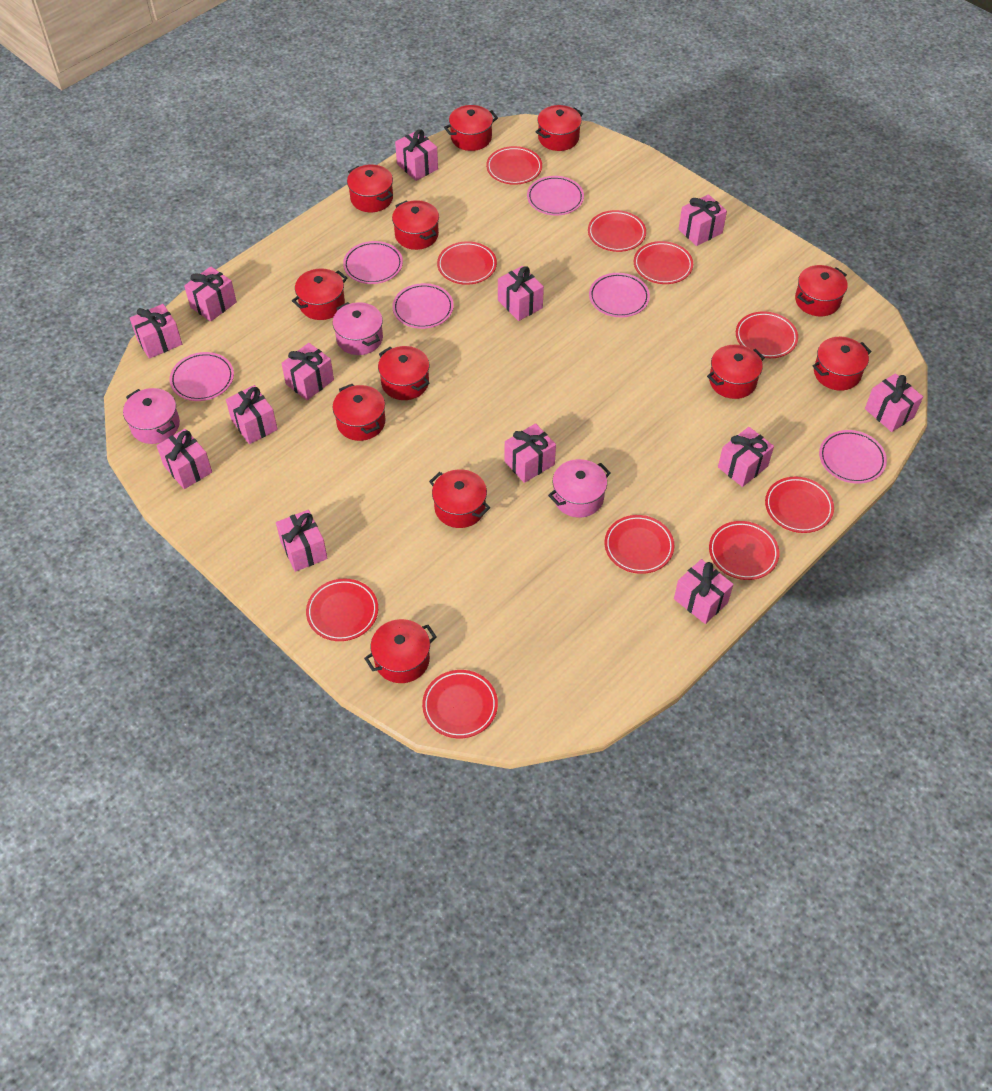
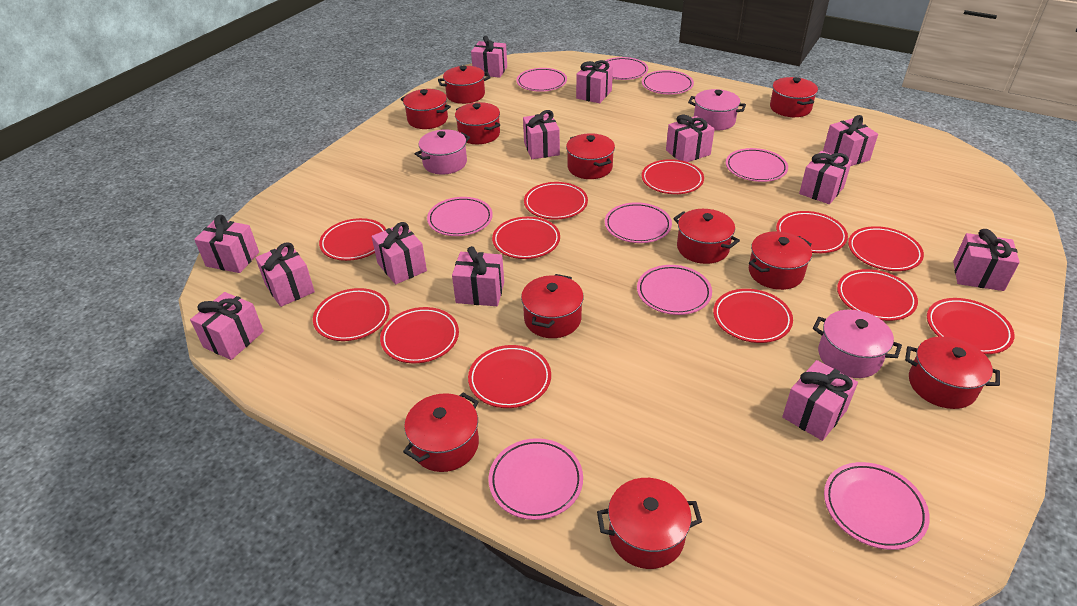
pink plate: [170,352,234,401] [343,241,403,284] [392,283,454,329] [527,176,584,215] [589,273,650,317] [819,430,887,484] = 6 -> [427,197,493,236] [489,438,583,520] [516,68,567,92] [602,57,648,80] [605,202,672,243] [637,265,712,315] [642,70,694,94] [726,148,788,182] [824,462,930,550] = 9
red plate: [306,579,378,641] [422,670,498,738] [437,241,497,285] [486,146,542,185] [588,210,646,252] [604,515,674,574] [634,241,693,284] [709,521,779,580] [736,311,798,358] [765,477,834,533] = 10 -> [313,288,390,341] [319,218,386,261] [380,307,459,363] [468,345,551,408] [492,217,560,259] [524,182,588,220] [642,159,704,194] [713,289,793,343] [776,211,848,253] [837,269,918,321] [848,226,924,271] [927,298,1014,354] = 12
red pot: [292,268,347,320] [333,384,385,441] [347,165,393,212] [364,619,436,683] [378,346,430,400] [392,200,439,250] [429,469,490,528] [444,105,498,151] [536,105,583,151] [707,345,765,399] [795,265,848,316] [812,337,872,391] = 12 -> [401,89,451,129] [403,393,479,472] [438,66,491,104] [455,102,500,144] [521,274,584,338] [566,133,615,179] [597,478,702,569] [673,209,740,264] [749,231,812,290] [770,77,818,117] [905,336,1000,409] = 11

